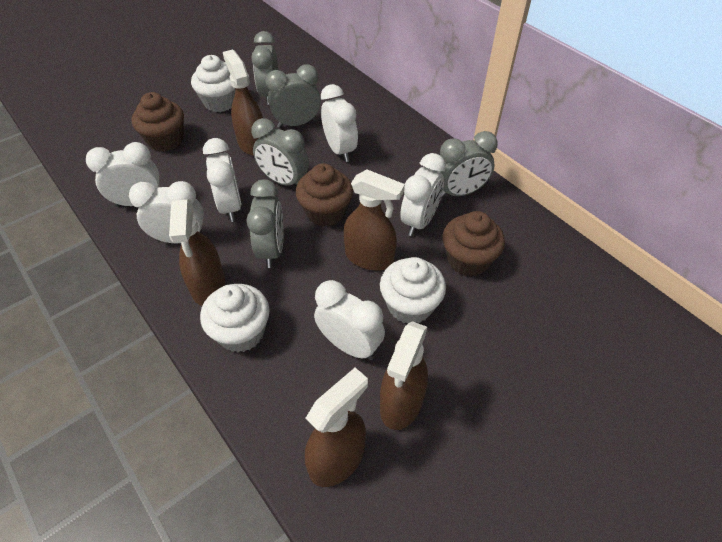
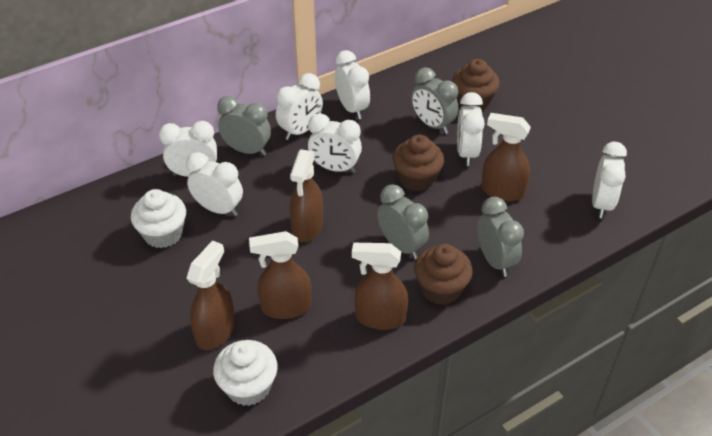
grey clock: [246,179,283,268] [251,31,278,105] [251,118,309,186] [266,64,321,128] [439,131,498,198] = 5 -> [217,96,271,156] [377,184,429,259] [411,67,458,134] [477,197,524,277] = 4
white clock: [86,142,159,207] [129,181,204,243] [203,138,242,222] [314,280,385,360] [321,84,358,162] [400,153,446,236] = 6 -> [159,121,217,177] [186,152,243,216] [276,73,323,140] [308,113,362,173] [335,50,370,119] [457,92,485,166] [592,142,627,218] = 7
white cupcake: [191,55,235,112] [200,284,270,352] [380,257,446,323] = 3 -> [131,189,186,248] [213,340,278,406] = 2

